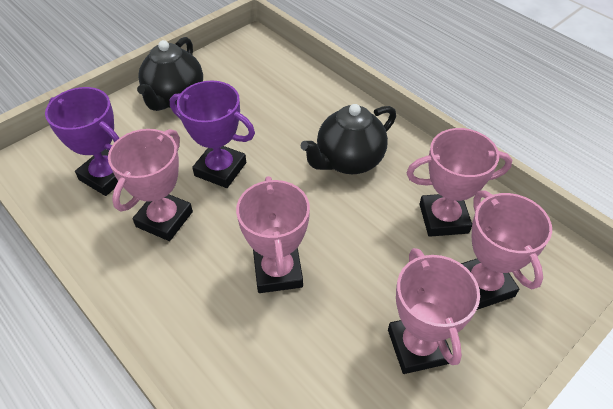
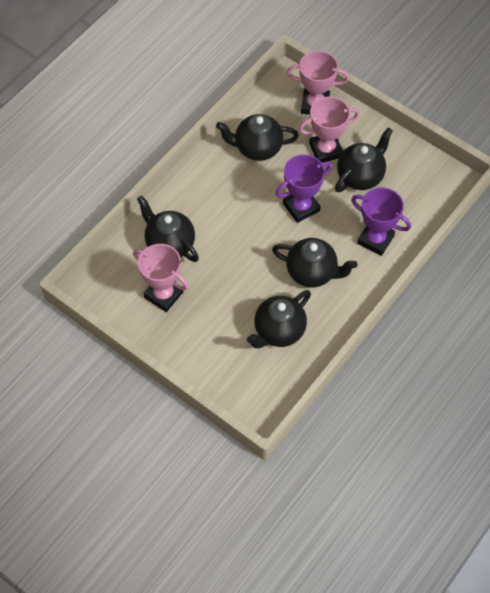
black teapot: [137,37,203,111] [300,104,396,174] = 2 -> [137,195,199,262] [216,114,299,161] [247,290,311,348] [272,238,357,287] [335,127,393,192] = 5
pink trophy: [108,129,193,241] [236,176,310,293] [388,248,480,374] [406,128,512,237] [461,190,552,310] = 5 -> [133,244,189,312] [287,51,349,115] [299,97,359,162] = 3

